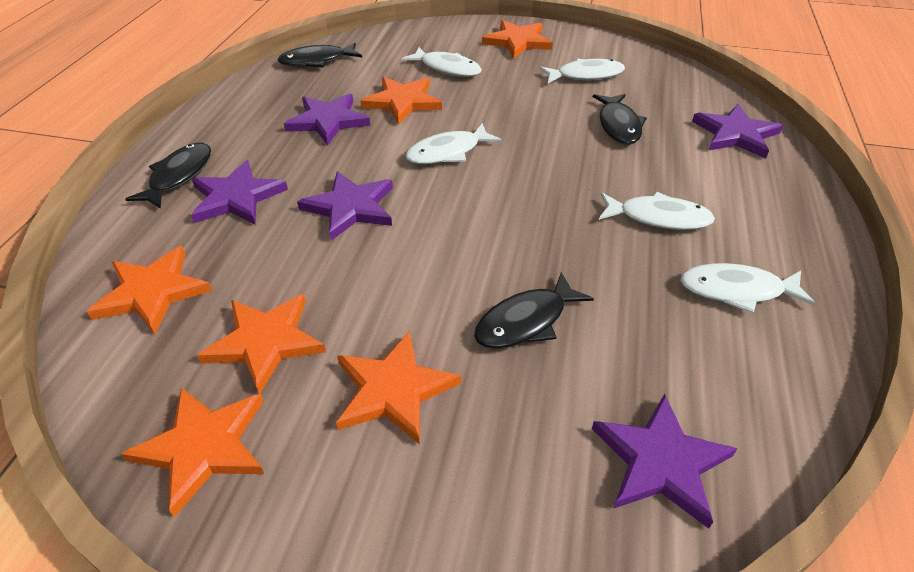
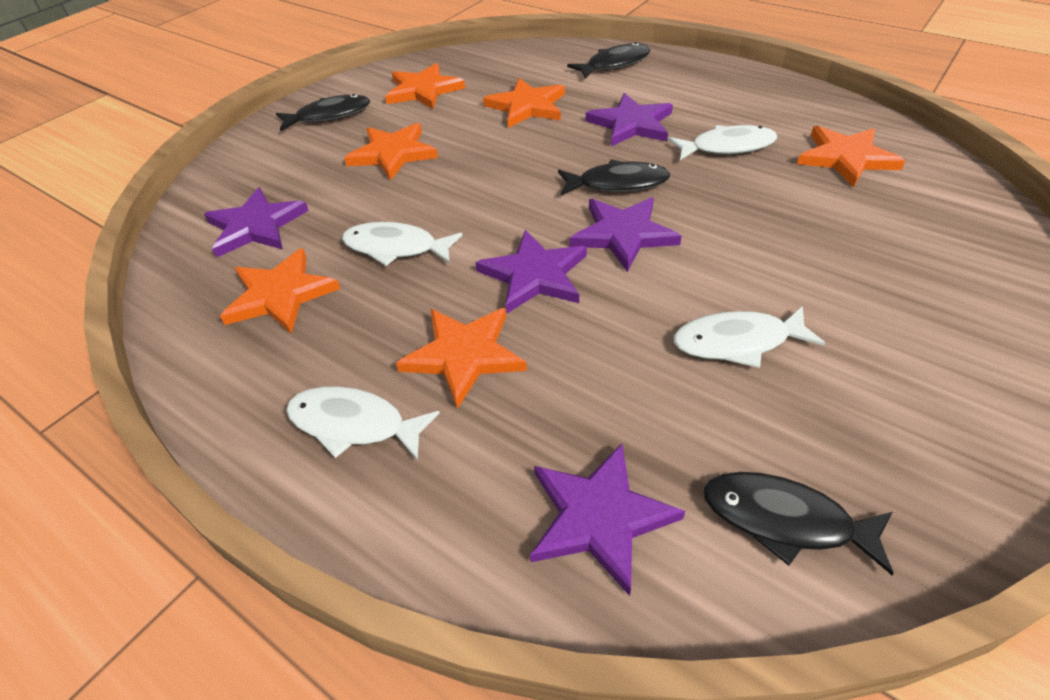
white fish: [402,47,482,77] [405,123,502,164] [539,58,625,83] [599,192,715,230] [680,263,816,313] = 5 -> [286,386,440,460] [342,222,463,266] [668,125,777,160] [674,306,825,368] = 4

